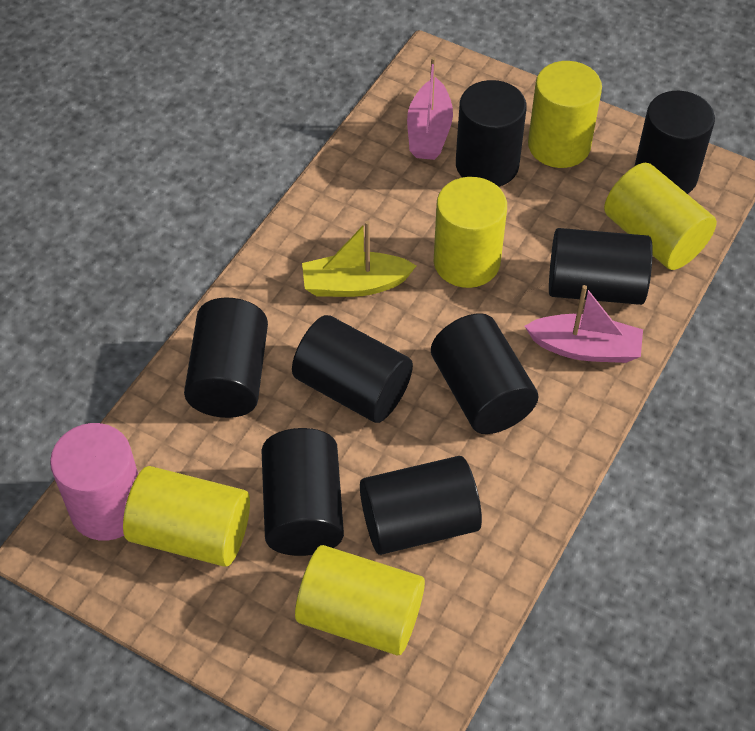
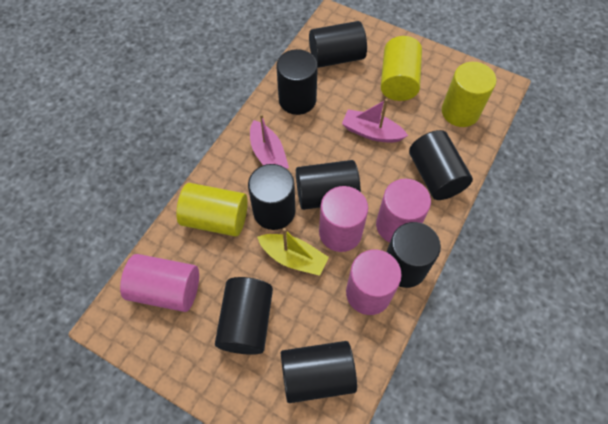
pink cylinder: [50,423,138,541] = 1 -> [120,254,199,312] [319,186,368,252] [346,250,402,315] [376,179,431,243] = 4
yellow cylinder: [123,466,250,567] [295,545,425,655] [434,177,507,288] [528,61,602,168] [604,163,717,270] = 5 -> [176,183,248,237] [381,36,422,101] [442,62,496,127] = 3

